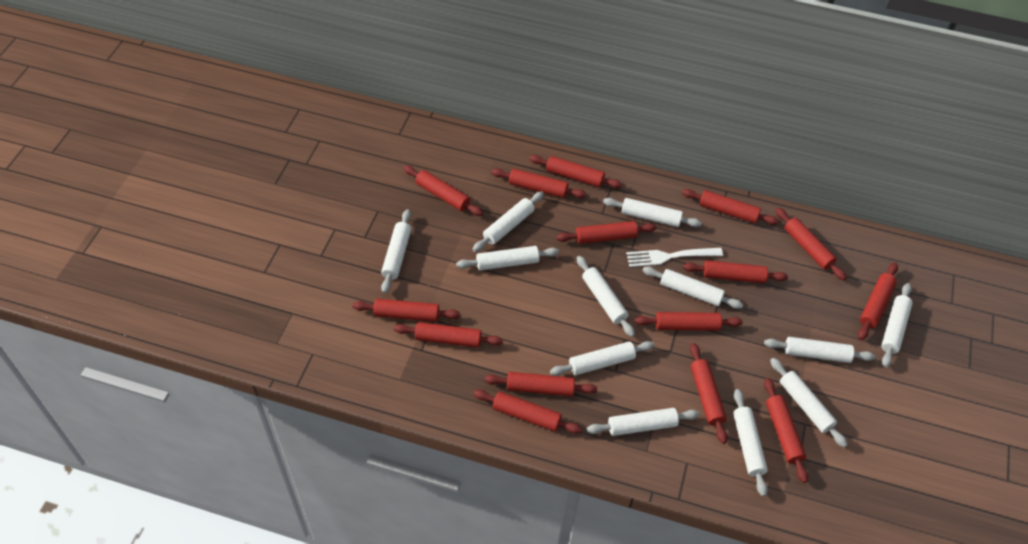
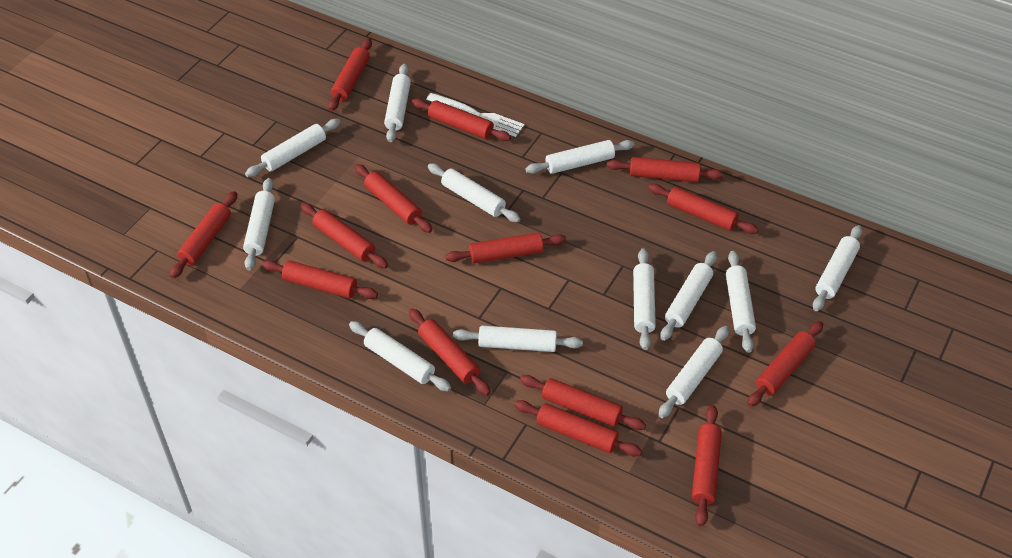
red rolling pin: [353,299,460,322] [394,322,503,348] [403,166,483,216] [473,390,582,434] [485,372,597,396] [491,168,587,198] [529,155,622,188] [556,221,657,244] [635,312,743,331] [682,189,779,225] [683,260,788,283] [690,343,728,444] [764,378,808,483] [775,208,847,280] [858,262,898,340] = 15 -> [170,191,237,279] [262,260,378,299] [301,203,388,268] [328,38,372,111] [355,164,432,233] [409,309,491,396] [412,99,511,141] [445,233,566,264] [514,400,642,457] [520,375,646,430] [607,157,724,182] [648,184,759,234] [692,405,722,527] [747,321,823,407] = 14

